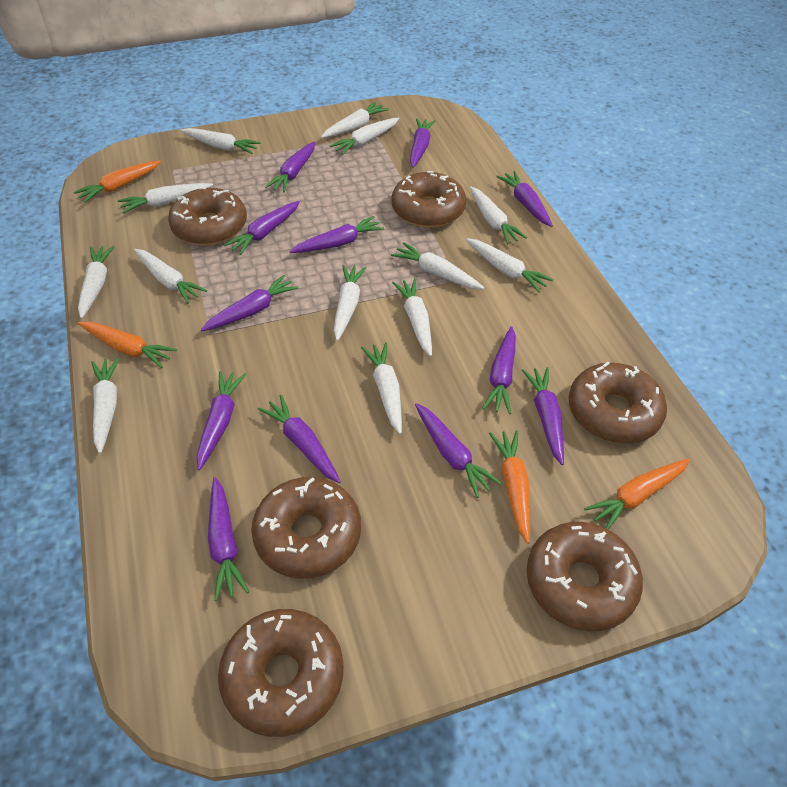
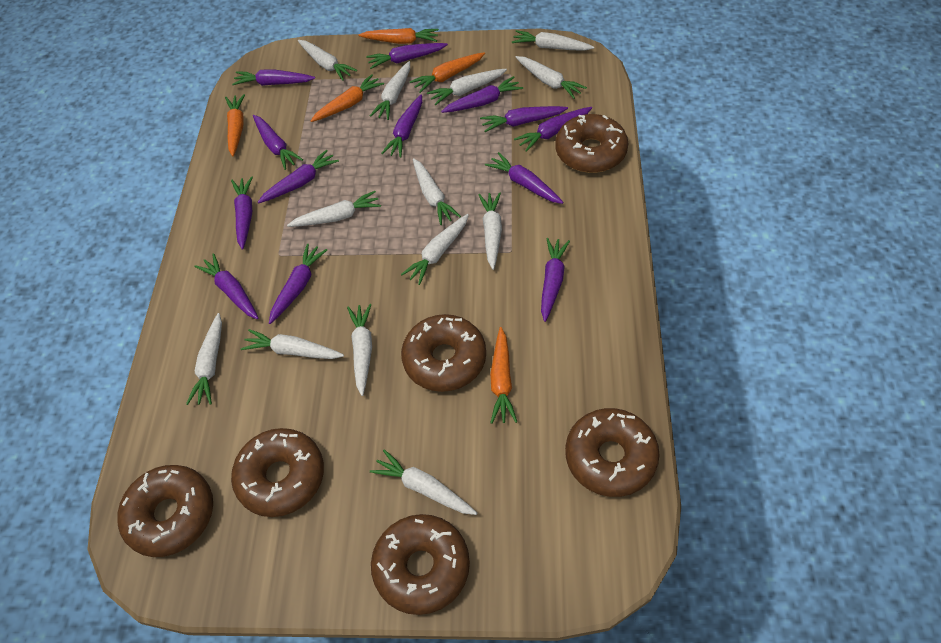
orange carrot: [74,161,161,203] [78,322,177,368] [489,430,530,544] [584,458,690,530] = 4 -> [225,94,245,157] [311,74,384,122] [358,28,439,44] [410,52,485,93] [490,327,517,424] = 5
purple carrot: [196,371,246,470] [201,275,299,331] [208,477,249,601] [224,201,300,255] [258,395,341,483] [265,141,315,193] [289,216,384,253] [410,118,435,168] [415,403,501,498] [482,326,516,414] [496,171,553,227] [522,367,564,465] = 12 -> [195,253,259,319] [231,176,253,249] [232,69,315,86] [253,115,303,170] [258,150,339,203] [269,244,327,324] [366,43,448,69] [381,95,422,158] [441,76,523,113] [480,106,568,132] [485,152,564,204] [514,107,592,152] [541,238,570,322] = 13

